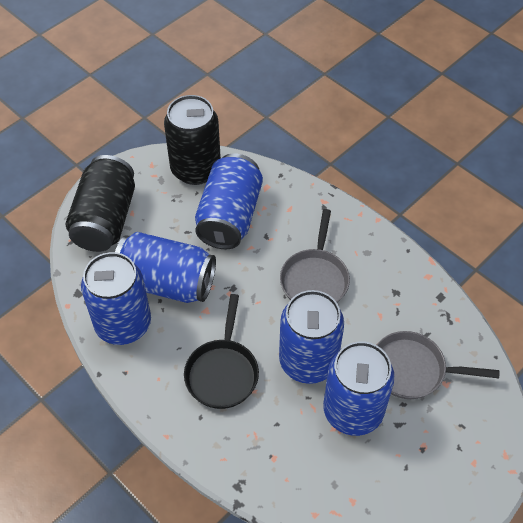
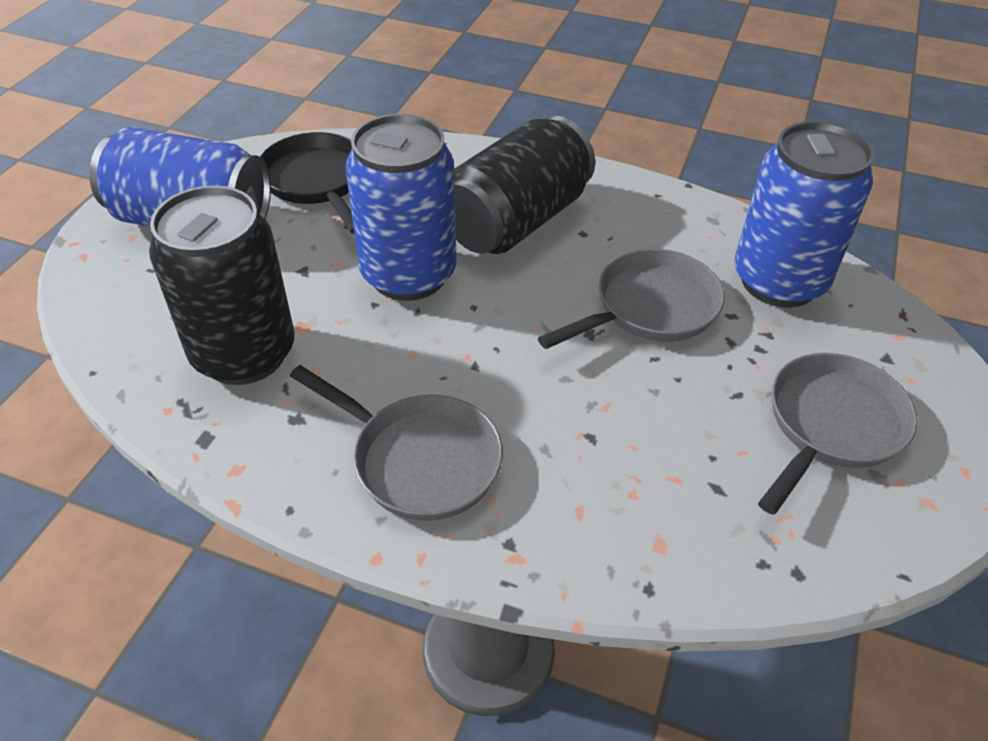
blue can: [81,252,151,345] [115,232,216,303] [195,153,263,249] [279,290,344,384] [323,341,395,436] = 5 -> [89,127,271,226] [345,114,456,301] [734,121,874,308] = 3
grey pan: [280,209,350,303] [377,331,499,399] = 2 -> [290,365,503,521] [538,249,725,349] [758,353,918,515] = 3

